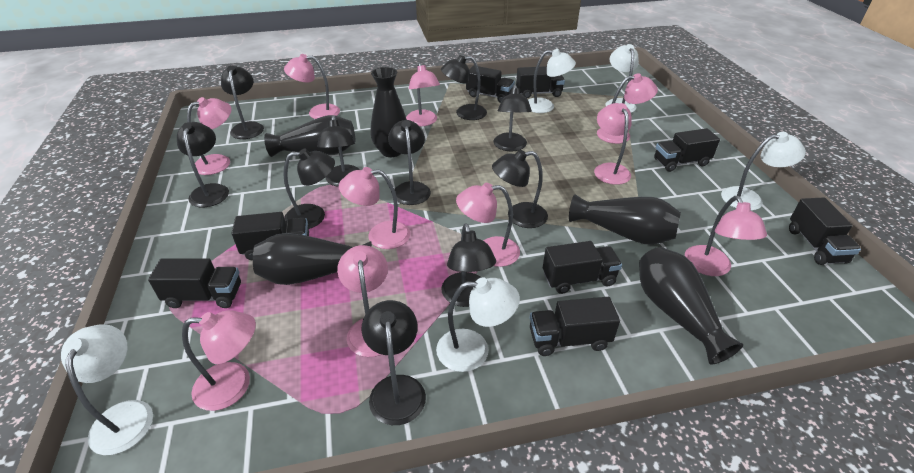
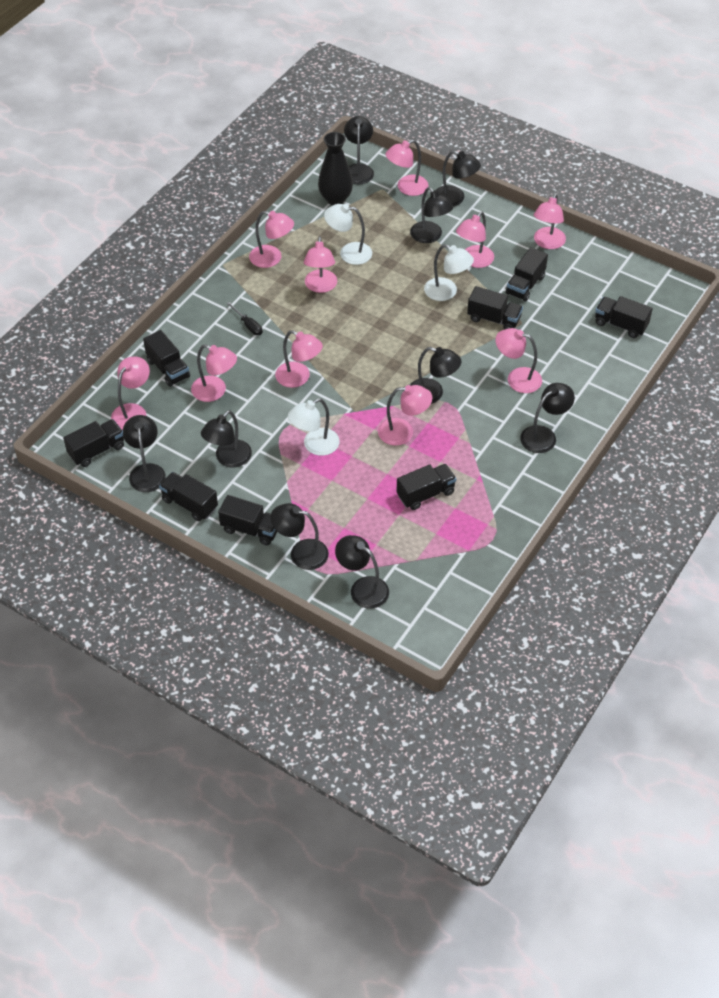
black lamp: [177,122,229,207] [221,65,264,139] [283,149,335,229] [317,115,360,187] [361,300,426,425] [388,120,431,205] [441,55,487,120] [442,223,496,307] [492,150,548,228] [493,84,532,151] = 10 -> [123,415,166,492] [201,410,252,468] [271,503,329,570] [335,535,389,609] [344,116,374,184] [410,187,453,243] [410,347,461,404] [436,150,481,206] [520,383,575,453] = 9
black screwdriver: none = 0 -> [227,302,263,335] = 1
black vase: [253,233,372,285] [264,115,355,157] [371,67,407,157] [569,194,681,245] [639,247,743,365] = 5 -> [318,132,353,205] = 1
white lamp: [61,324,153,455] [436,278,520,372] [528,49,576,113] [605,44,639,113] [721,132,806,211] = 5 -> [288,398,340,456] [324,204,372,265] [424,244,474,301] = 3

